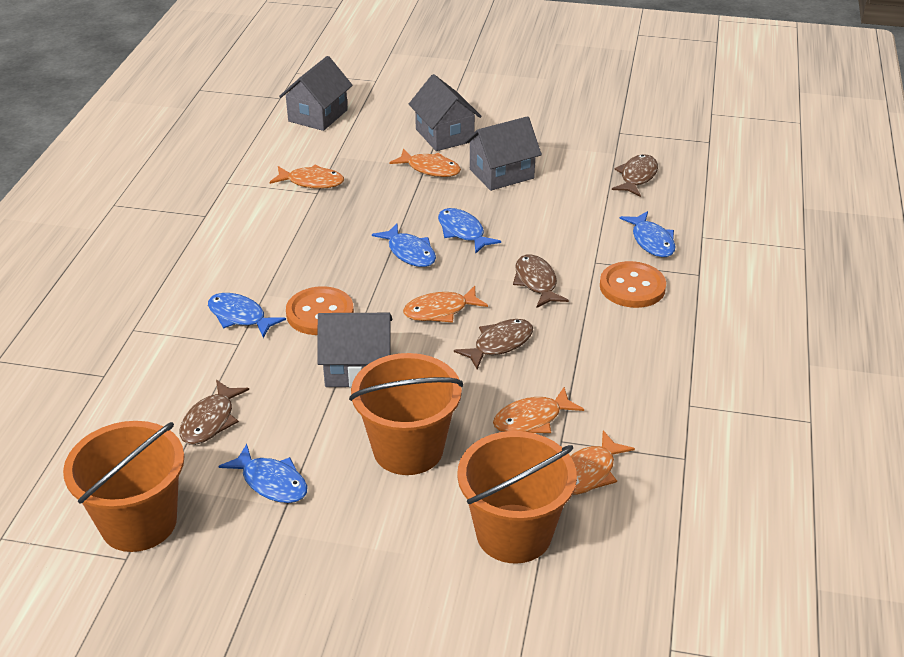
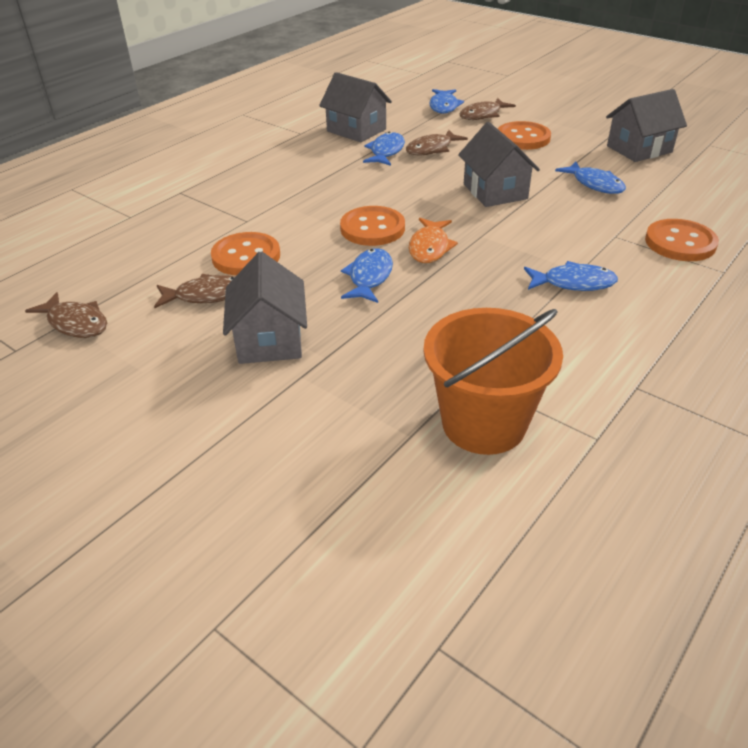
orange bucket: [63,421,184,552] [349,353,463,475] [457,431,577,564] = 3 -> [423,308,563,455] = 1
orange button: [286,286,354,335] [600,261,666,308] = 2 -> [211,232,280,275] [340,206,405,246] [498,121,551,150] [645,219,719,261] = 4
orange fish: [270,165,344,189] [389,149,461,177] [403,286,488,323] [493,387,584,433] [570,430,635,495] = 5 -> [409,218,458,263] = 1

